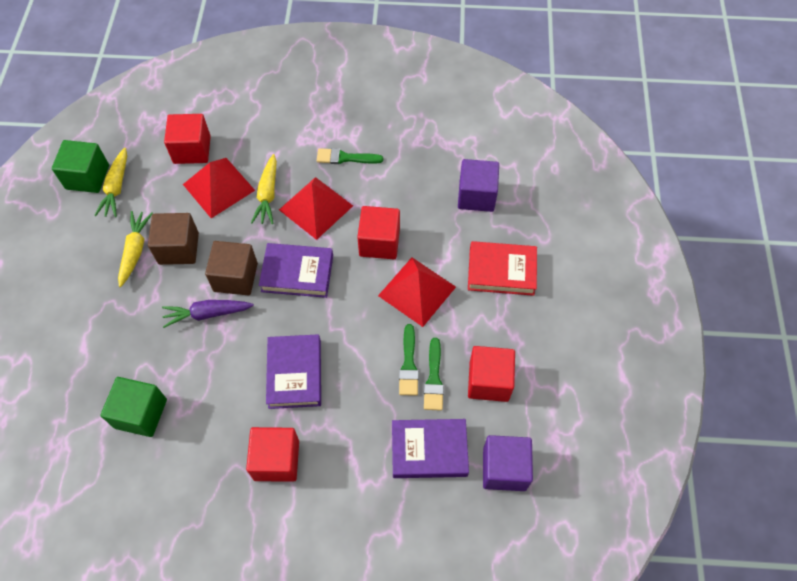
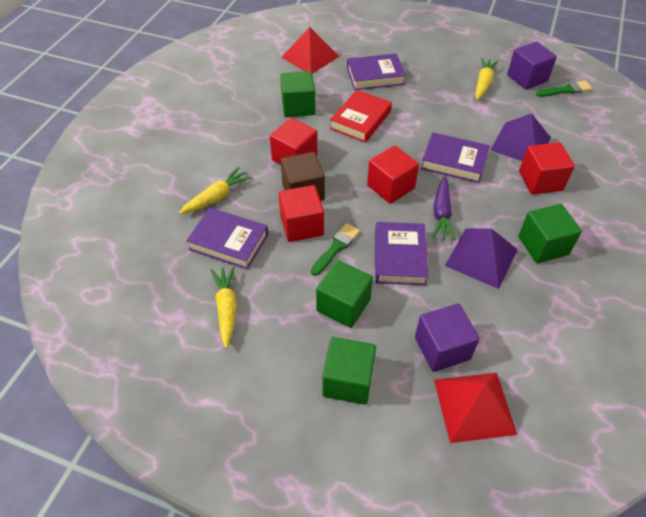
brown cube: [148,213,199,265] [205,241,258,295] = 2 -> [281,152,325,201] = 1
green brush: [317,148,383,164] [399,324,419,396] [424,338,444,411] = 3 -> [311,223,360,276] [536,81,592,97] = 2
green cube: [52,140,109,193] [100,377,167,437] = 2 -> [280,71,316,117] [316,260,373,328] [322,337,376,405] [518,204,582,263] = 4
purple book: [259,243,333,298] [266,334,321,409] [392,419,469,478] = 3 -> [186,208,268,270] [347,54,406,90] [375,222,428,285] [421,133,490,183] = 4
purple pyramid: none = 0 -> [445,228,518,289] [491,113,551,161] = 2
red pyramid: [183,158,255,218] [279,177,353,240] [378,257,456,327] = 3 -> [281,27,339,74] [434,373,517,443] = 2

